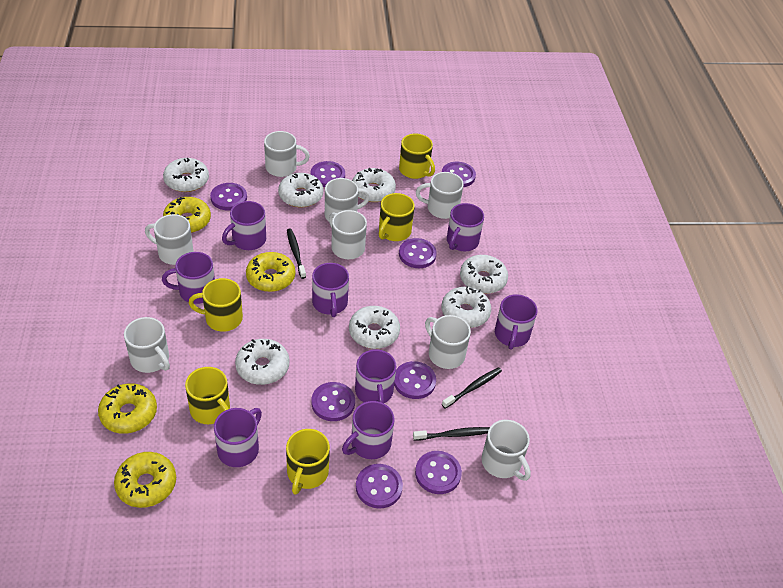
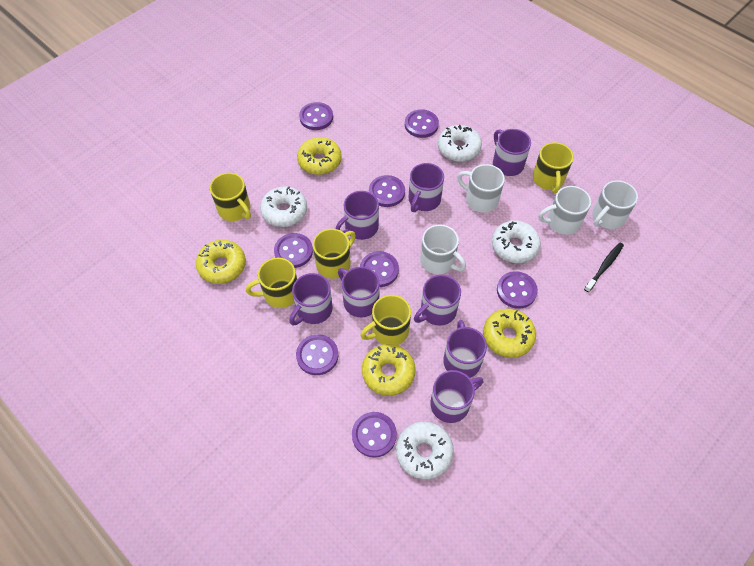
black toothbrush: [287,229,306,279] [413,427,490,441] [442,367,502,409] = 3 -> [584,243,624,292] = 1
white donut: [163,158,209,192] [235,339,289,385] [278,173,323,208] [349,306,400,349] [352,168,396,202] [441,286,491,328] [460,255,508,294] = 7 -> [260,186,307,227] [396,422,454,479] [438,125,482,162] [492,220,541,263] = 4
white mug: [124,317,170,373] [145,214,194,265] [264,131,310,177] [325,178,370,221] [329,210,367,259] [416,172,464,219] [425,315,471,369] [481,420,531,481] = 8 -> [420,225,466,274] [457,164,505,212] [539,186,591,235] [592,180,638,229] = 4

